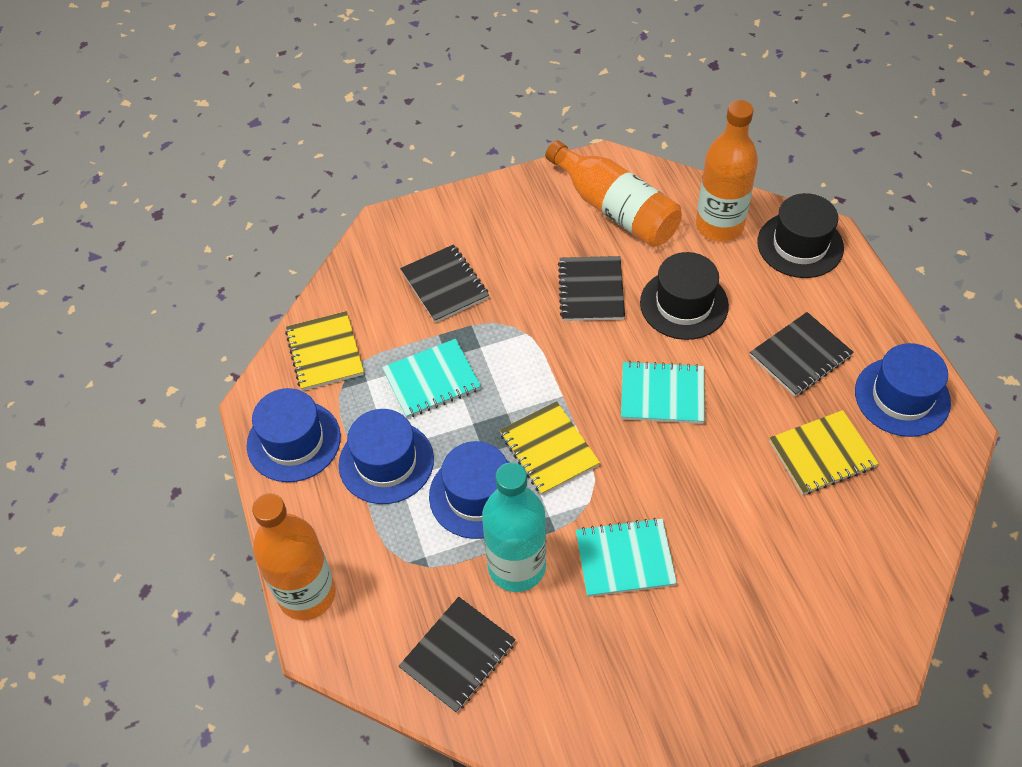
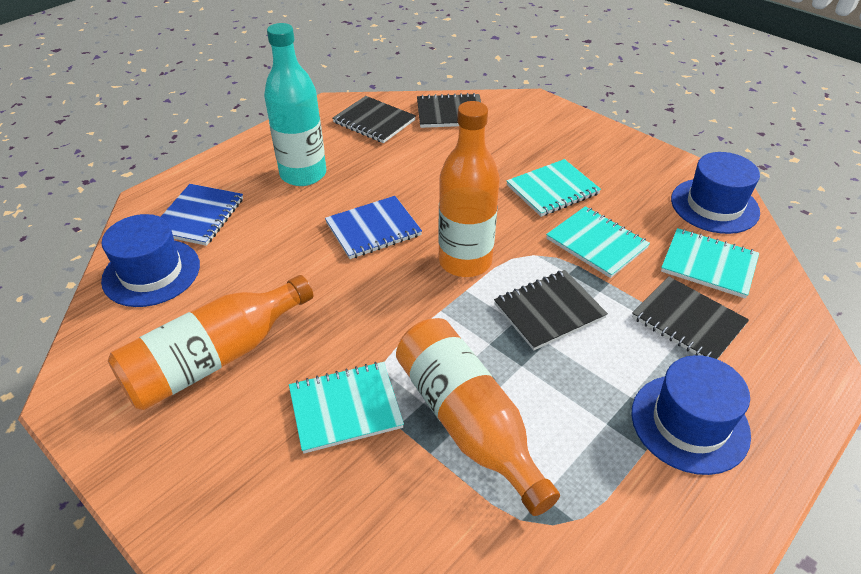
black hat: [640,252,729,340] [757,193,844,278] = 2 -> none = 0
blue hat: [247,388,341,482] [339,409,434,504] [429,441,509,539] [855,343,951,437] = 4 -> [101,214,200,307] [631,355,751,475] [671,152,760,234] = 3
blue notebook: none = 0 -> [161,184,243,246] [325,196,422,259] = 2
turquoise notebook: [382,339,481,418] [576,518,677,597] [621,361,705,424] = 3 -> [289,362,404,454] [507,159,601,217] [546,206,650,278] [661,228,759,299] = 4
yellow notebook: [285,311,364,391] [500,401,600,495] [769,410,879,495] = 3 -> none = 0

